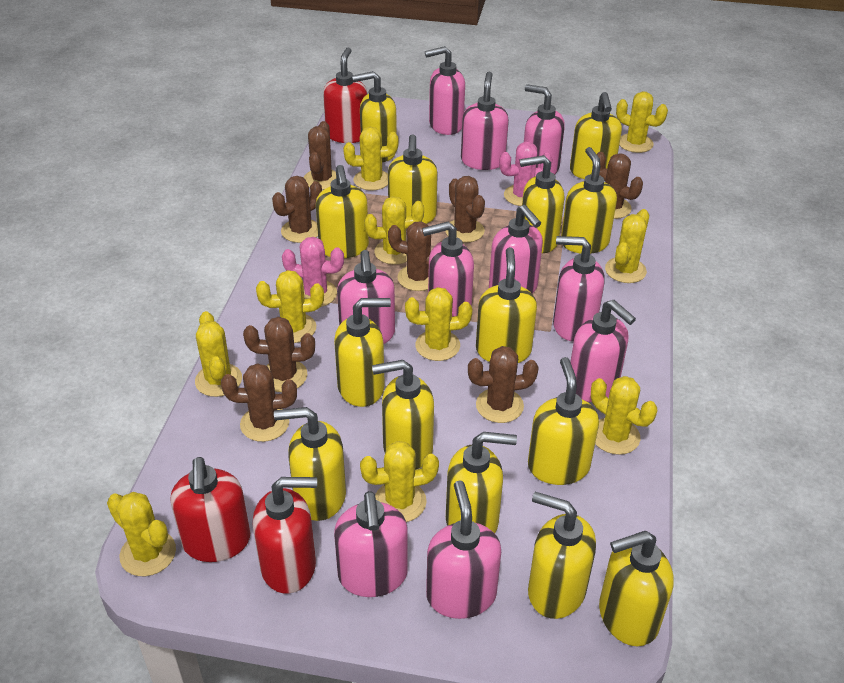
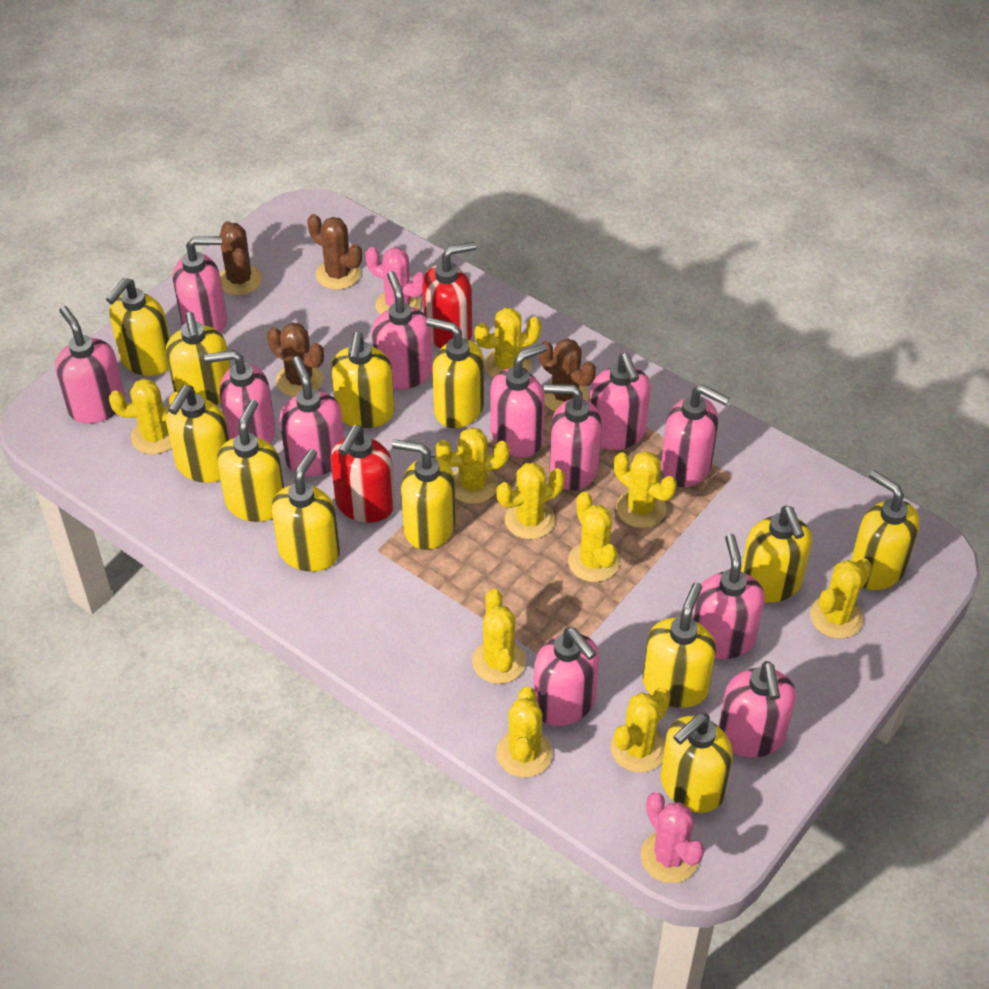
brown cactus: [221,363,297,442] [243,317,315,392] [272,176,322,243] [304,121,336,190] [388,221,441,291] [445,176,485,243] [468,346,539,423] [597,152,643,219] = 8 -> [220,221,262,295] [267,322,324,397] [307,214,362,290] [539,339,596,412] = 4
pink soap dispenser: [334,491,407,597] [337,250,395,344] [422,222,474,317] [425,46,465,135] [426,481,501,619] [461,72,509,170] [489,205,543,294] [524,84,565,174] [553,236,605,342] [570,300,636,402] = 10 -> [55,306,125,424] [173,236,227,333] [204,350,275,444] [279,356,344,477] [372,271,433,389] [490,343,547,457] [533,627,599,726] [544,384,602,491] [590,353,651,450] [661,384,730,487] [693,534,765,659] [719,661,796,757] = 12
red soap dispenser: [170,457,250,562] [253,477,317,594] [323,47,368,143] = 3 -> [330,425,395,523] [423,241,476,349] = 2
yellow soap dispenser: [274,407,346,521] [316,165,369,258] [334,298,391,407] [352,71,397,162] [372,360,434,470] [388,134,438,224] [446,432,517,533] [476,247,537,363] [520,155,565,253] [528,357,599,485] [528,492,596,619] [561,147,617,254] [570,92,622,179] [599,531,674,646] = 14 -> [106,278,170,376] [166,312,230,405] [166,385,229,483] [217,400,284,522] [272,449,340,572] [331,332,395,428] [392,439,456,550] [426,317,484,428] [643,582,716,708] [661,713,733,813] [741,506,812,603] [851,470,920,590] = 12

